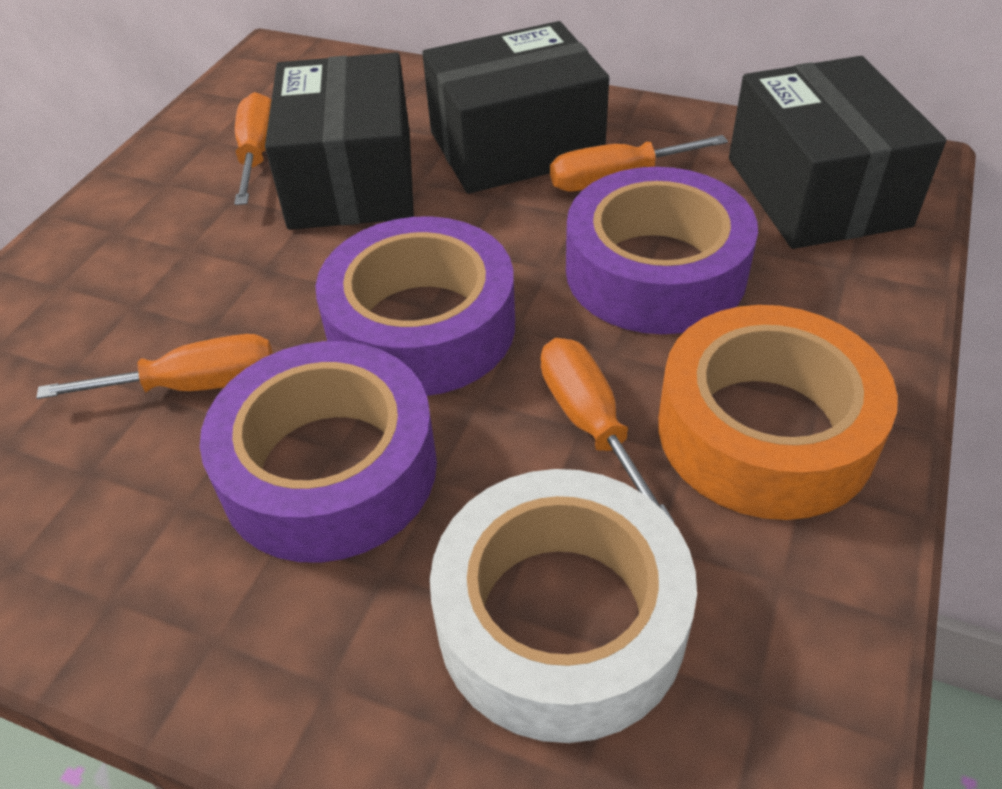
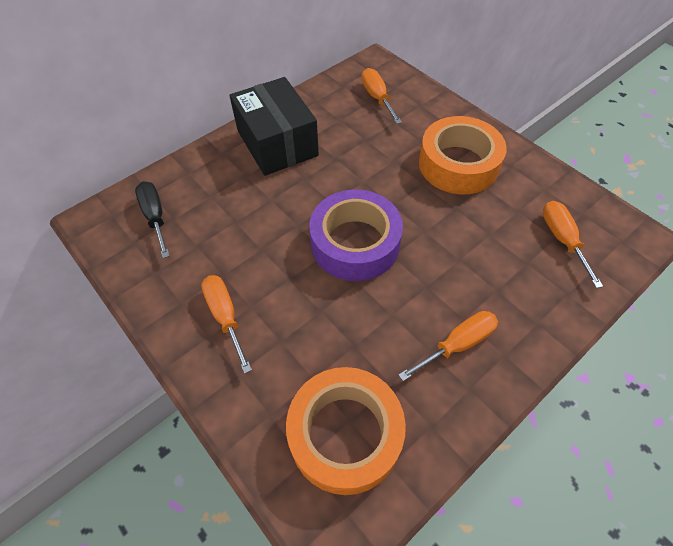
black box: [265,52,414,230] [422,21,609,194] [729,56,946,249] = 3 -> [229,77,319,176] = 1
black screwdriver: none = 0 -> [135,181,170,258] = 1
orange tape: [658,305,898,520] = 1 -> [286,367,406,495] [419,116,507,194] = 2
purple tape: [200,341,437,563] [316,216,515,396] [566,167,758,334] = 3 -> [309,190,403,281] = 1
white tape: [430,469,697,743] = 1 -> none = 0

